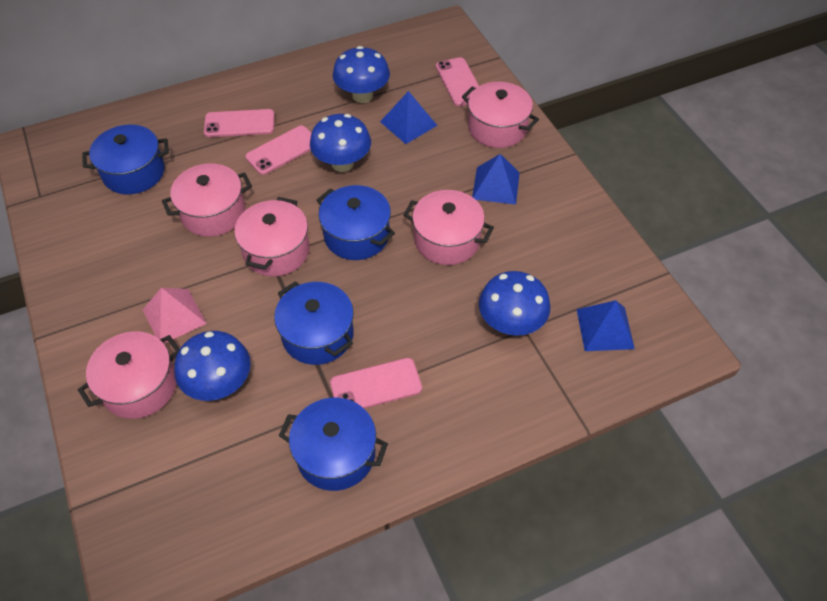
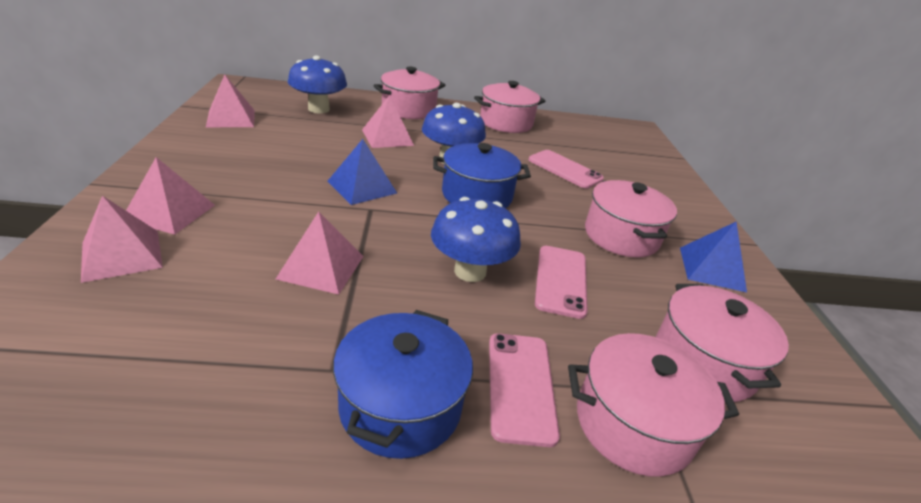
blue mushroom: [174,331,251,401] [310,114,371,172] [333,46,390,103] [479,271,550,336] = 4 -> [288,56,347,114] [422,103,486,164] [431,197,521,282] = 3
blue pot: [83,125,169,195] [274,281,354,365] [279,398,388,491] [317,185,395,260] = 4 -> [333,310,473,459] [433,143,531,208] = 2
blue pyramid: [380,91,438,144] [472,154,520,205] [577,300,635,351] = 3 -> [328,139,397,205] [680,222,747,292] = 2
pink phone: [204,109,274,137] [245,126,312,175] [330,358,422,408] [436,57,479,106] = 4 -> [489,333,560,447] [529,150,604,189] [535,246,588,319] = 3
pink pyramid: [143,288,207,343] = 1 -> [81,196,163,283] [126,157,215,235] [206,75,255,127] [276,211,364,295] [362,95,414,148] = 5

